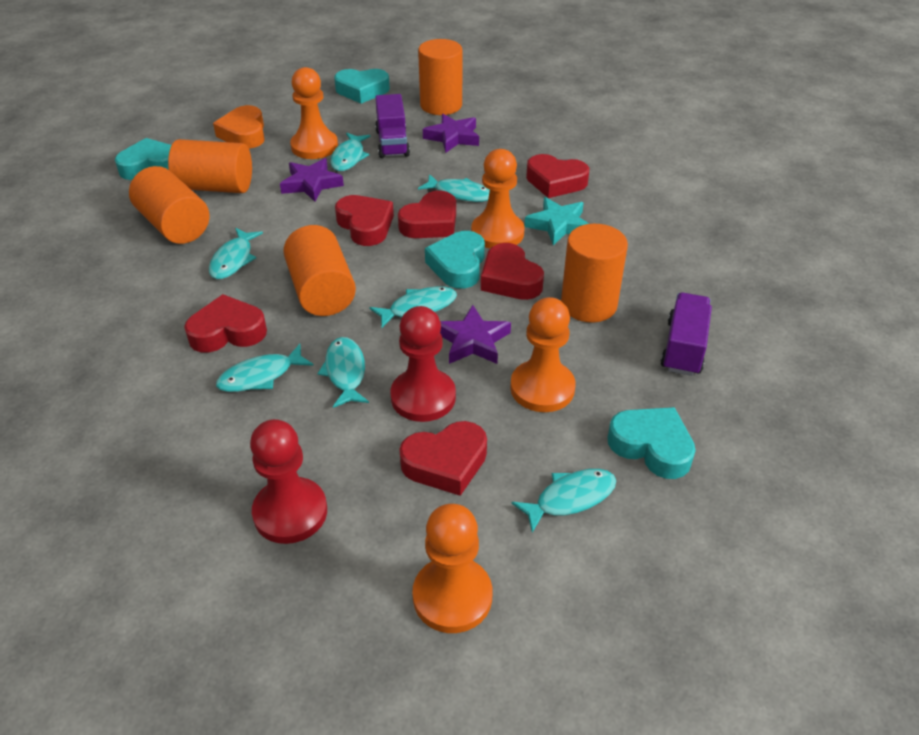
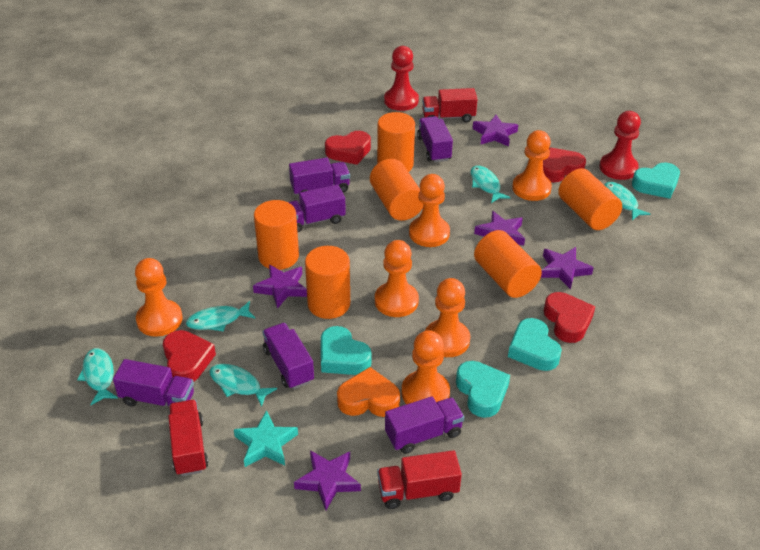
orange cylinder: [129,166,209,244] [168,139,252,193] [283,225,356,316] [418,39,462,115] [561,224,628,323] = 5 -> [254,200,299,270] [305,246,350,319] [370,159,424,221] [377,112,415,172] [474,230,542,298] [558,168,622,230] = 6
orange pawn: [290,67,338,159] [412,504,492,633] [471,149,525,248] [510,297,576,412] = 4 -> [135,258,182,337] [375,240,419,317] [401,330,450,404] [409,174,450,247] [425,278,470,357] [512,130,552,201] = 6
purple star: [280,158,344,202] [423,114,479,153] [440,305,511,364] = 3 -> [253,264,307,309] [294,450,361,510] [473,115,518,147] [474,211,525,246] [541,247,594,290] = 5
purple truck: [375,94,410,158] [661,292,712,376] = 2 -> [113,359,194,407] [262,323,314,389] [288,184,346,232] [289,158,350,195] [385,396,464,454] [417,116,453,162] = 6
red heart: [184,294,267,352] [335,195,394,246] [398,190,456,238] [399,421,487,496] [481,243,544,300] [526,154,589,198] = 6 -> [163,330,216,381] [325,131,371,165] [543,147,586,183] [544,292,595,343] = 4
red truck: none = 0 -> [168,400,209,476] [377,450,462,509] [422,88,478,123] = 3
turquoise fish: [209,228,263,279] [216,344,314,392] [318,337,369,408] [330,133,371,171] [369,286,457,328] [418,174,490,202] [511,469,616,533] = 7 -> [77,348,118,405] [186,301,256,331] [210,364,277,407] [471,165,510,203] [604,182,650,220] = 5

